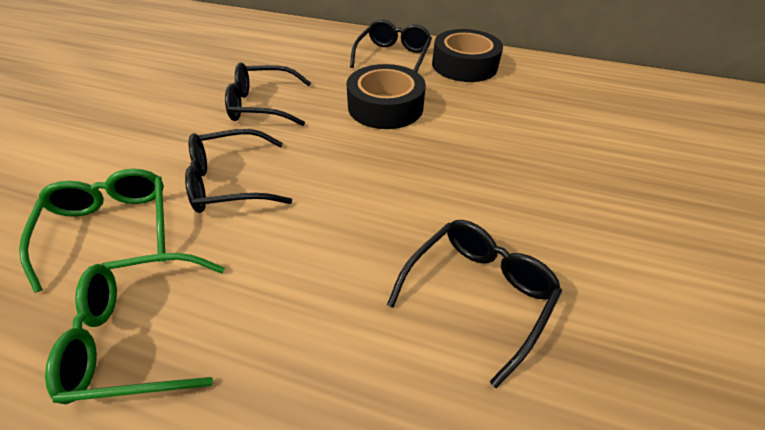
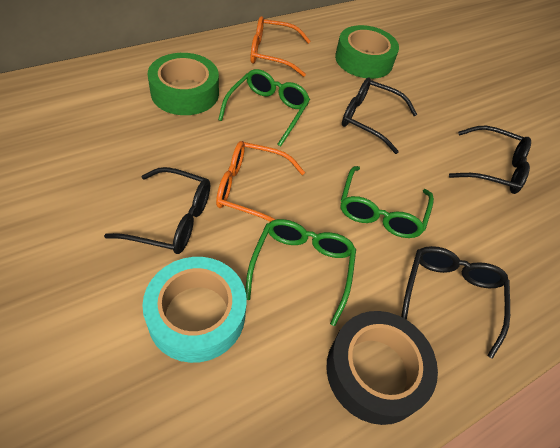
black tape: [346,64,426,129] [432,29,503,82] = 2 -> [326,311,438,425] = 1
green glasses: [19,169,166,293] [45,253,225,404] = 2 -> [218,69,310,147] [245,219,356,326] [341,166,434,238] = 3
green tape: none = 0 -> [148,53,219,115] [335,25,399,79] = 2
orange glasses: none = 0 -> [216,141,305,222] [250,16,311,77] = 2
turquoise tape: none = 0 -> [142,257,247,363] = 1

